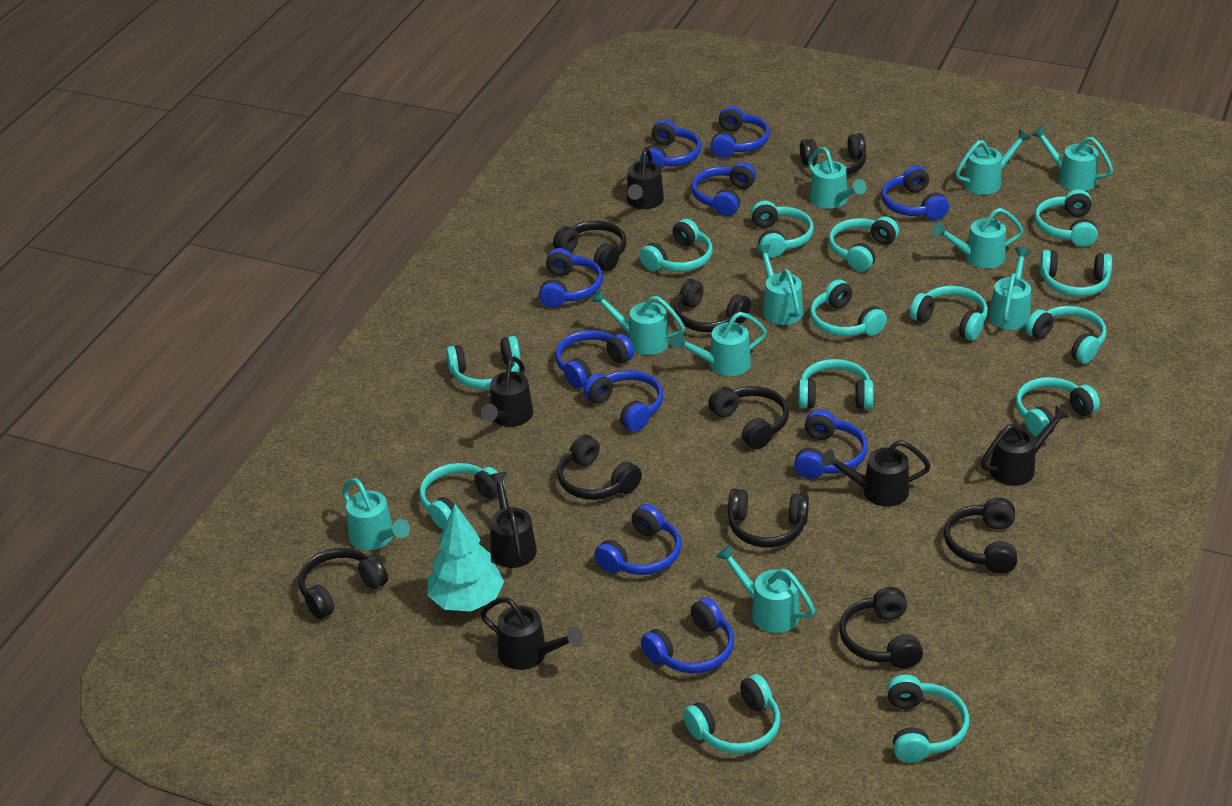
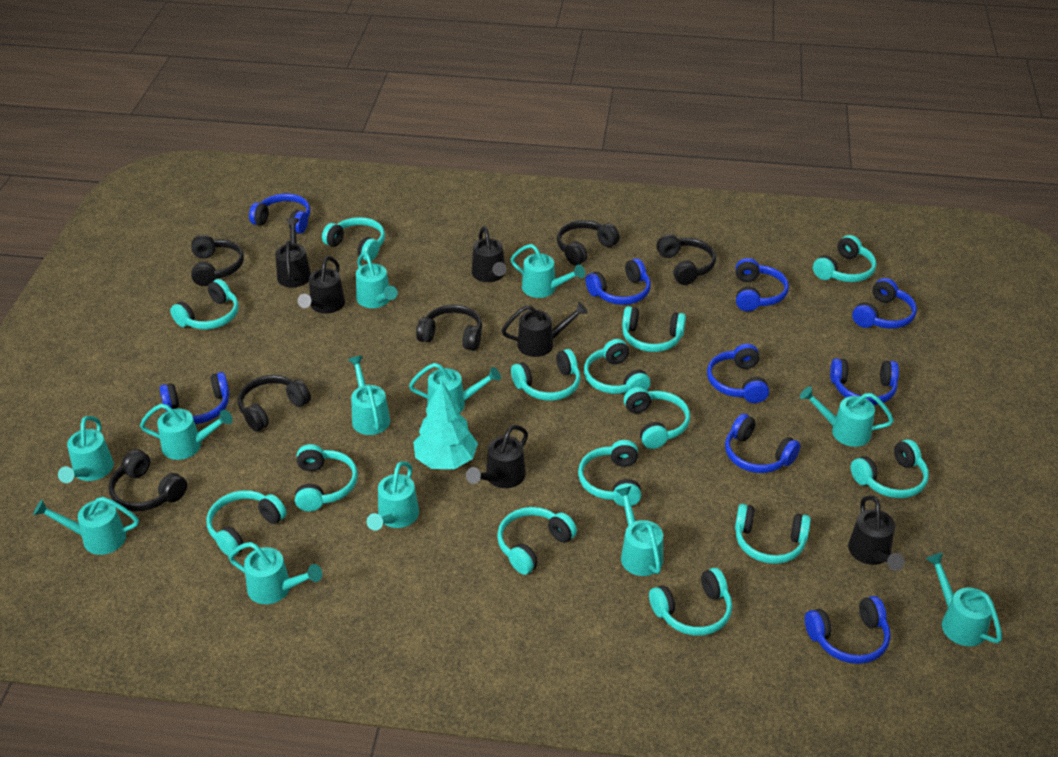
black headphones: [298,548,388,619] [553,221,626,272] [557,434,642,500] [674,279,751,332] [708,386,789,449] [728,489,809,548] [800,133,866,175] [839,587,923,669] [944,498,1017,574] = 9 -> [109,449,187,511] [191,235,244,286] [238,375,311,432] [416,304,482,351] [557,220,620,266] [657,234,716,285] = 6
blue headphones: [539,248,603,308] [555,330,634,388] [583,370,663,432] [594,504,681,575] [640,119,701,169] [641,597,734,673] [692,162,756,216] [711,106,770,158] [794,409,868,479] [881,166,949,220] = 10 -> [160,372,230,424] [249,193,310,234] [585,258,651,305] [707,344,769,403] [725,414,801,473] [736,258,789,311] [805,596,891,664] [830,358,899,405] [852,278,917,329] = 9
turquoise watering can: [342,478,410,550] [591,289,685,355] [672,312,767,376] [716,545,815,633] [755,244,803,325] [808,147,867,209] [932,208,1023,269] [955,129,1031,195] [989,247,1031,330] [1032,126,1113,191] = 10 -> [33,497,139,555] [58,416,114,483] [140,403,233,460] [228,542,322,604] [348,356,390,435] [356,252,398,308] [367,461,419,531] [409,363,501,413] [511,244,585,298] [616,486,663,576] [800,386,894,447] [926,553,1002,646] = 12

